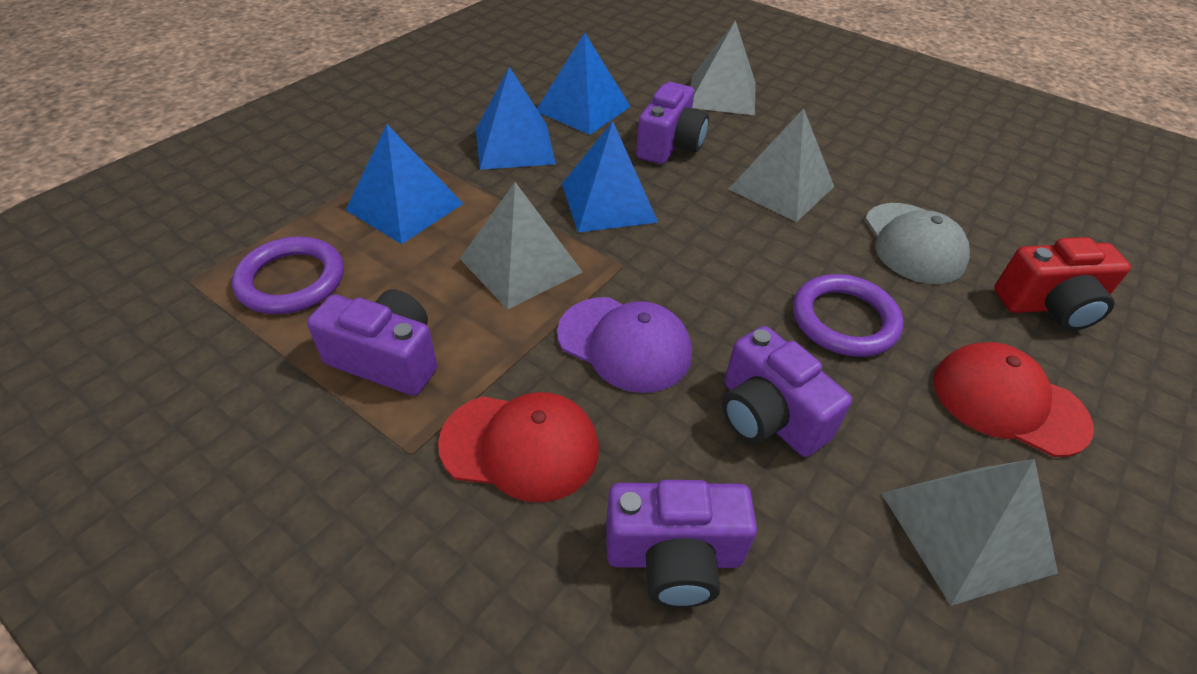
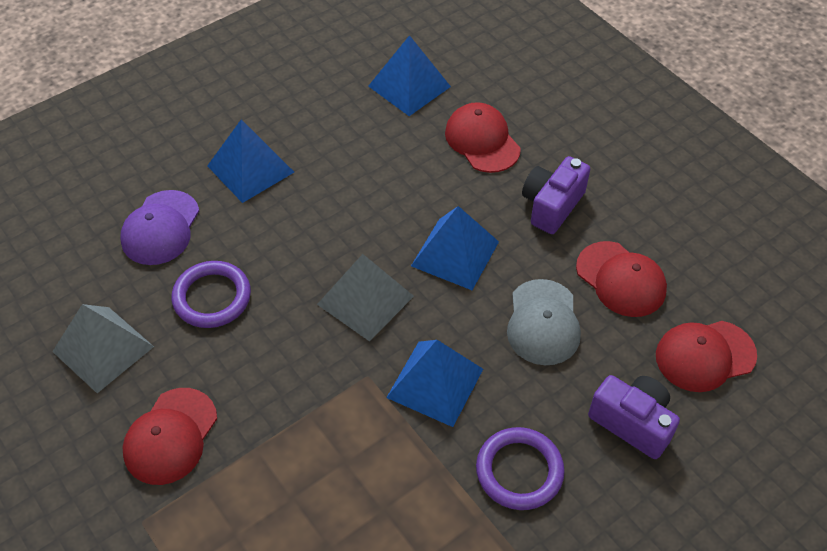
grey pyramid: [460,182,583,310] [691,20,756,115] [729,108,834,222] [881,459,1058,606] = 4 -> [52,304,154,393] [317,254,414,342] = 2
purple camera: [307,289,437,396] [606,480,757,608] [636,82,709,164] [722,326,852,457] = 4 -> [522,156,590,234] [588,375,680,459] = 2
red camera: [994,237,1131,331] = 1 -> none = 0
red cap: [438,392,599,502] [933,342,1094,457] = 2 -> [122,388,217,485] [445,102,521,173] [576,241,667,317] [656,321,757,392] = 4

